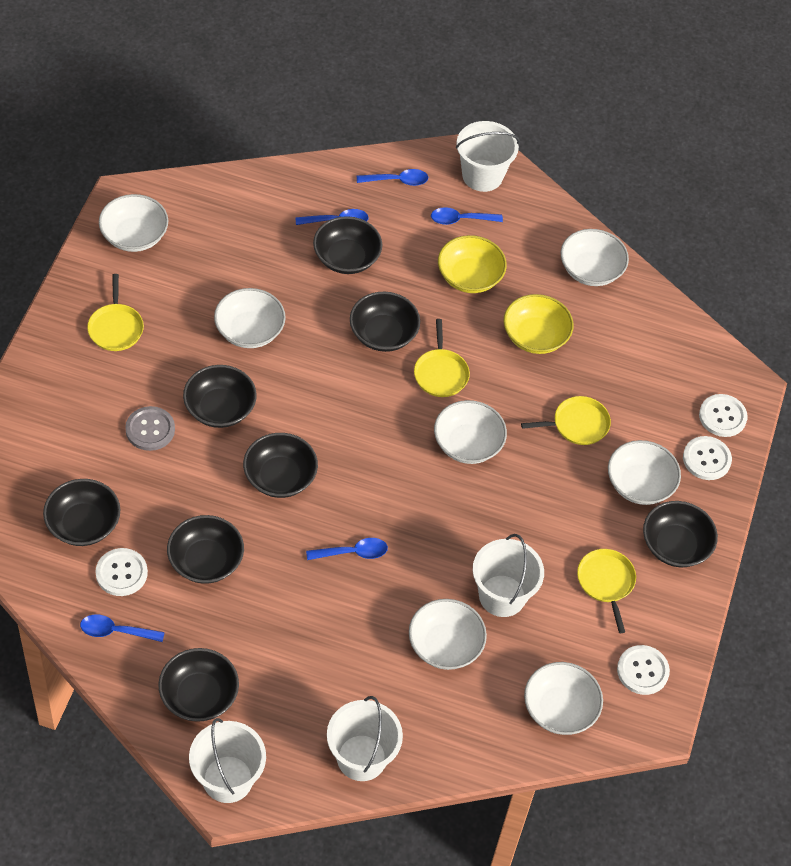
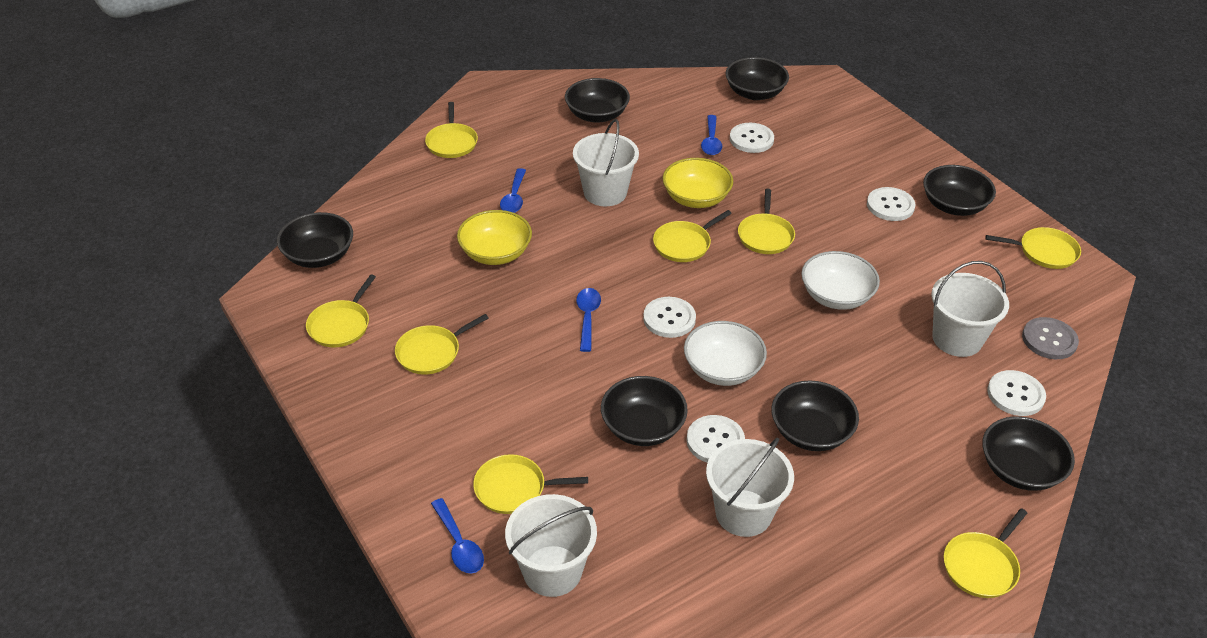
black bowl: [43,479,120,546] [158,648,239,722] [167,515,244,584] [183,365,257,428] [243,433,318,498] [313,216,382,274] [350,292,420,352] [643,501,718,567] = 8 -> [277,212,353,268] [565,78,630,123] [601,376,688,446] [726,57,789,100] [771,380,859,451] [923,165,996,216] [982,416,1075,491] = 7
blue spoon: [80,614,165,642] [296,209,369,225] [306,538,388,560] [357,169,428,186] [431,207,503,225] = 5 -> [431,498,484,573] [500,168,526,213] [576,288,601,352] [701,115,722,155] = 4
white bowl: [99,194,168,252] [214,288,286,348] [409,599,487,670] [434,400,507,464] [524,662,603,735] [561,229,629,286] [608,440,681,505] = 7 -> [684,321,767,386] [801,251,880,310] = 2
white button: [95,548,148,596] [617,645,670,695] [683,436,732,480] [699,394,747,437] = 4 -> [643,297,696,338] [687,415,745,463] [730,123,774,153] [867,187,915,221] [987,370,1046,416] = 5
yellow pan: [87,274,144,351] [414,319,470,397] [521,396,611,445] [577,549,636,633] = 4 -> [306,274,376,347] [395,314,489,375] [425,102,478,158] [473,454,588,514] [653,210,732,262] [738,189,795,254] [944,508,1027,598] [986,227,1081,269] = 8

